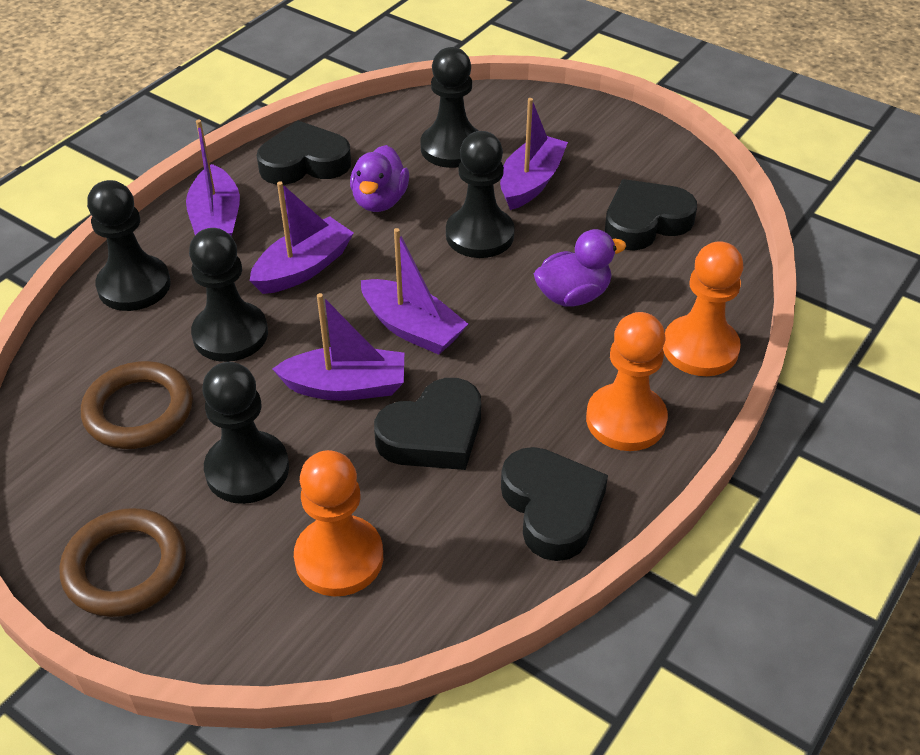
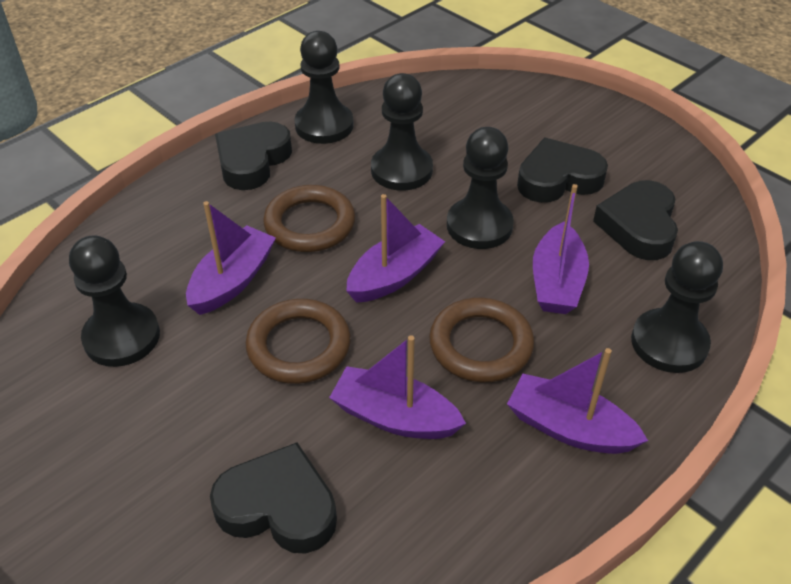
brown ring: [59,508,186,617] [81,361,193,449] = 2 -> [246,299,351,384] [263,185,355,252] [429,298,534,382] = 3
orange pawn: [294,450,383,596] [586,312,668,451] [663,241,744,376] = 3 -> none = 0
purple duck: [350,145,409,212] [534,229,626,306] = 2 -> none = 0

